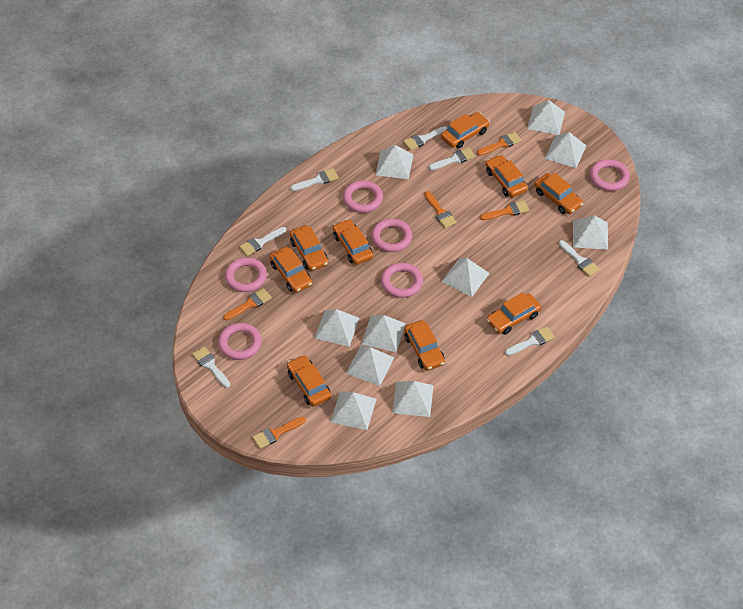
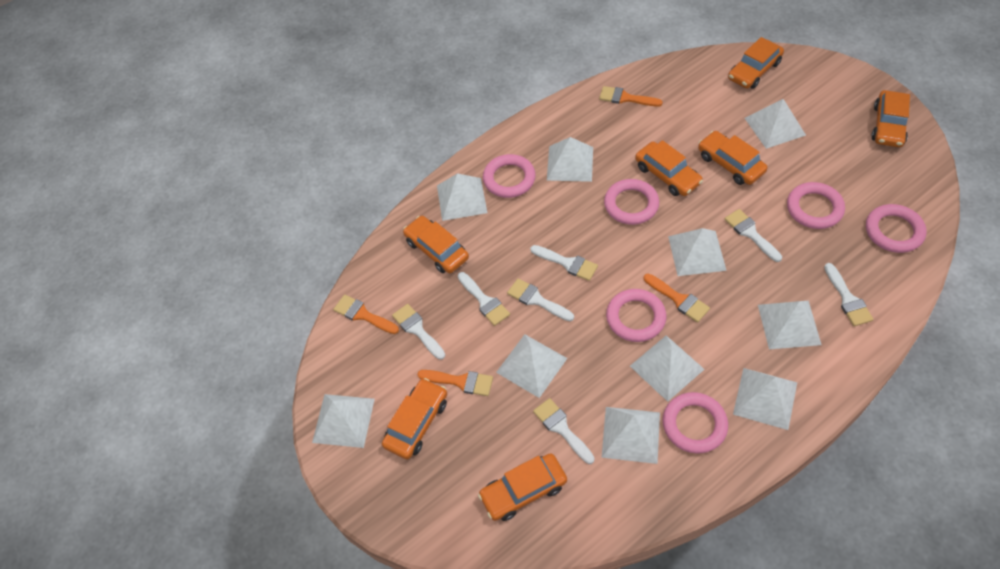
orange brush: [223,288,272,321] [252,416,306,449] [424,191,457,228] [477,132,522,156] [480,200,529,220] = 5 -> [333,295,399,334] [417,370,493,396] [599,86,663,106] [644,274,710,322] = 4
orange car: [269,247,313,293] [287,355,331,407] [290,225,329,271] [333,219,373,265] [404,320,445,371] [441,112,490,149] [485,155,528,197] [486,292,541,334] [534,173,583,214] = 9 -> [382,378,447,459] [403,216,469,273] [478,453,567,521] [635,140,703,196] [698,131,767,185] [728,37,784,89] [871,90,910,147] = 7

